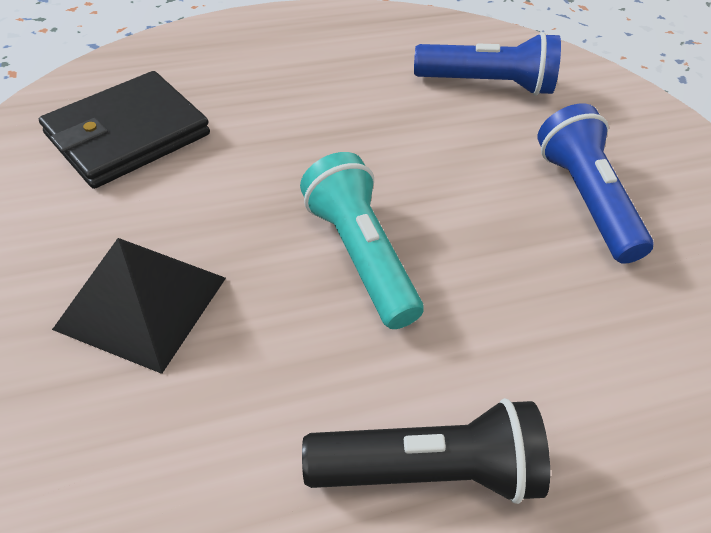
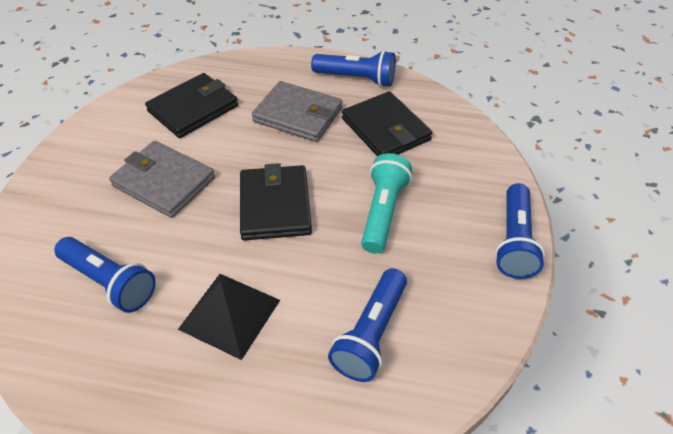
black flashlight: [302,398,550,504] = 1 -> none = 0
black wallet: [39,71,210,189] = 1 -> [145,73,238,138] [240,163,312,241] [342,91,433,157] = 3
blue flashlight: [414,32,561,96] [538,103,653,264] = 2 -> [54,237,156,313] [311,50,396,87] [328,268,407,382] [495,183,545,279] = 4
grey wallet: none = 0 -> [109,141,215,218] [252,81,342,142] = 2

